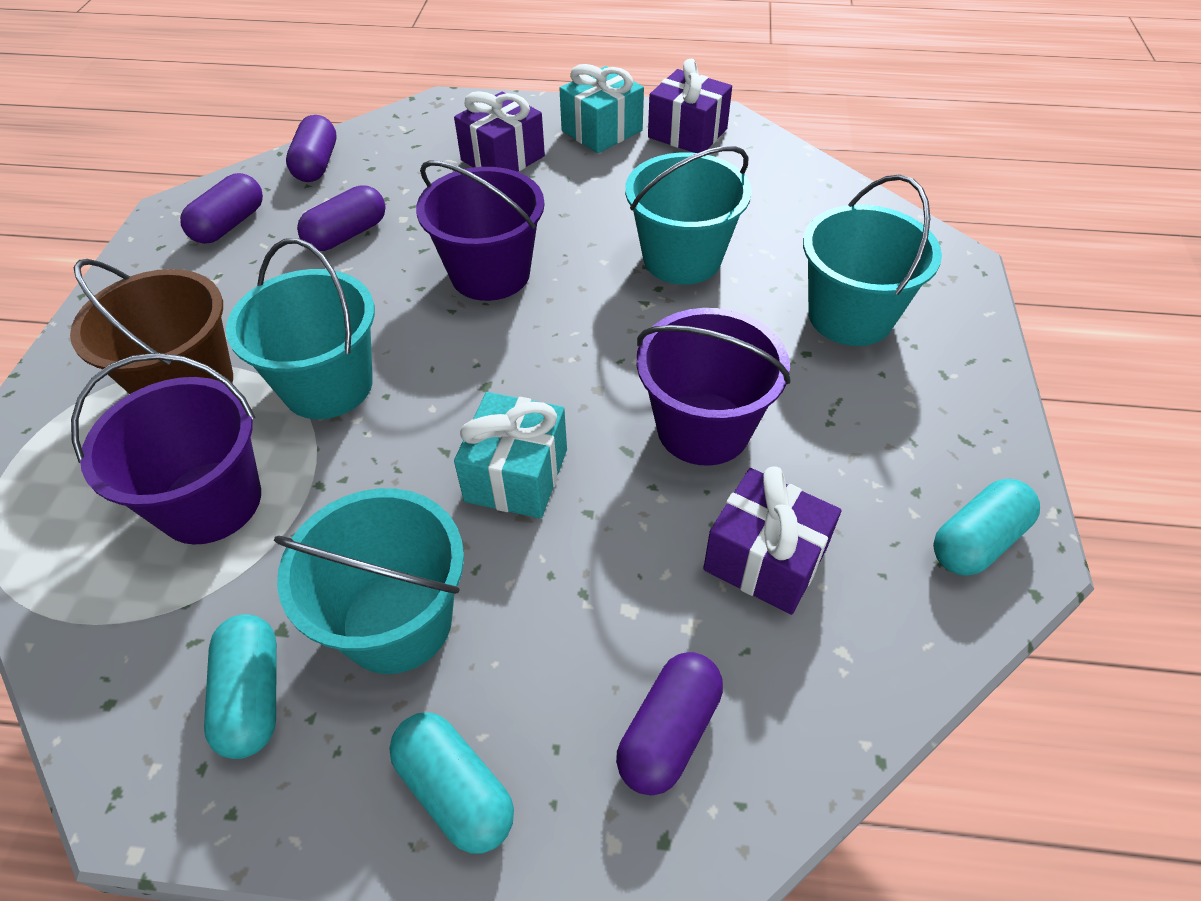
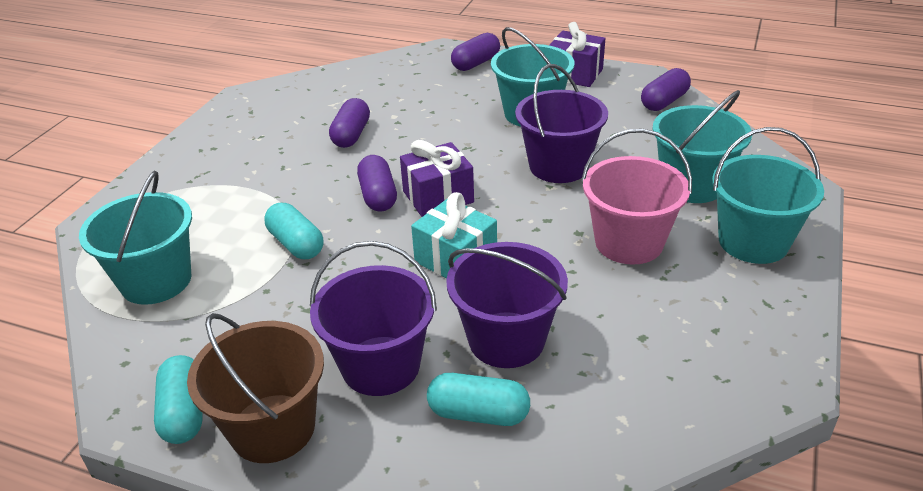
pink bucket: none = 0 -> [581,129,692,265] = 1
purple gift: [454,91,545,172] [648,58,732,153] [703,466,842,615] = 3 -> [400,140,474,217] [549,22,605,87] = 2
turquoise gift: [454,392,567,519] [559,64,644,153] = 2 -> [411,192,497,278] = 1

